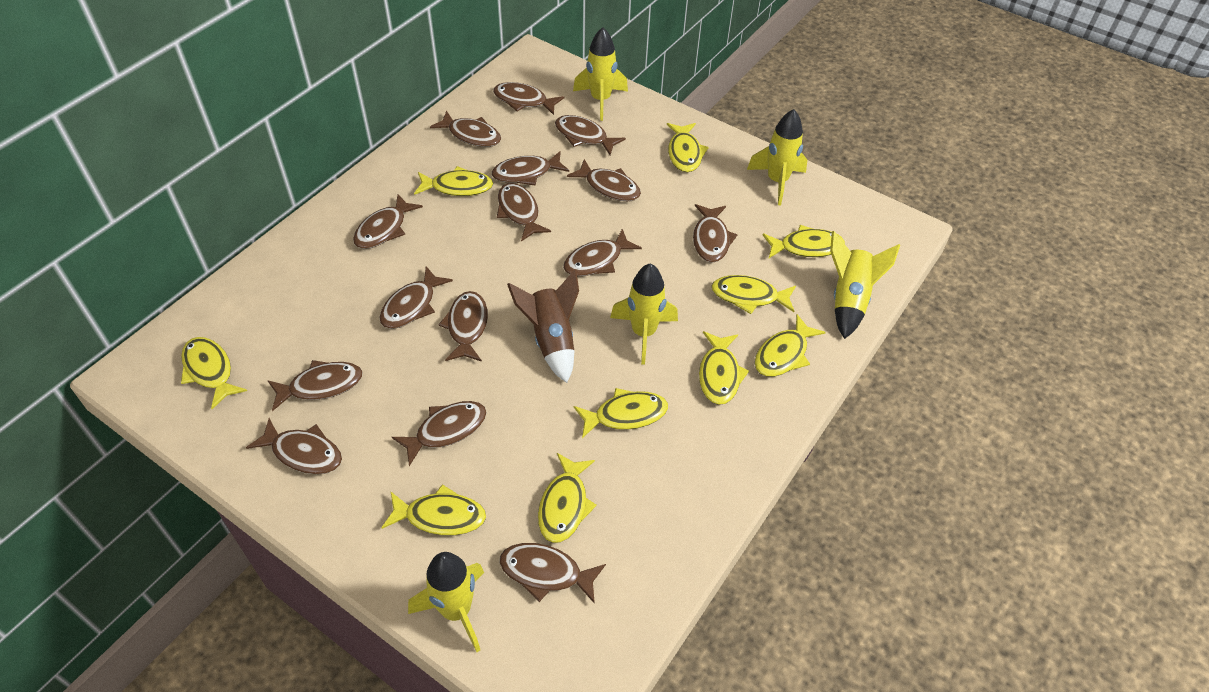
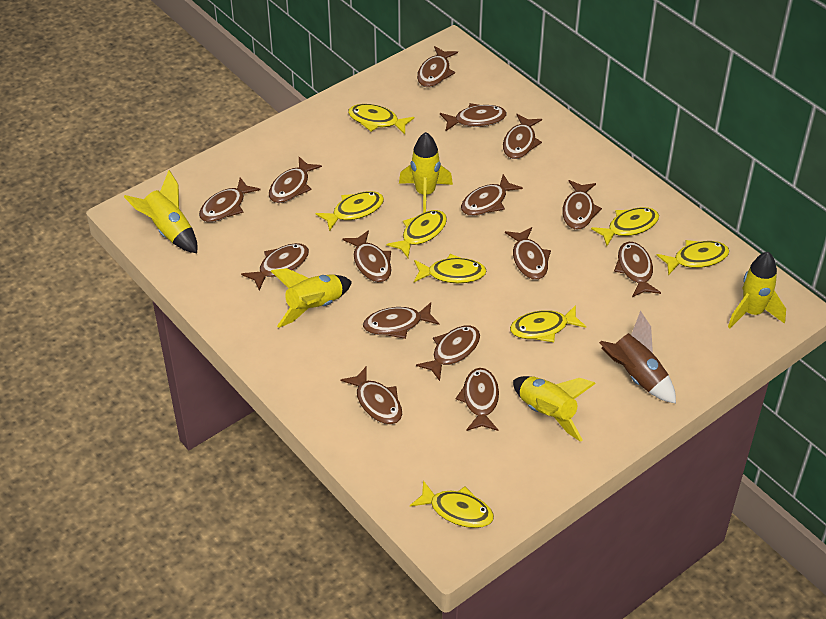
yellow fish: [181,337,247,409] [381,484,486,535] [414,166,493,196] [538,453,597,543] [574,388,668,438] [667,123,709,172] [699,331,749,405] [712,275,796,314] [755,314,826,377] [763,225,845,258] = 10 -> [315,191,384,231] [348,104,415,134] [386,210,447,258] [410,480,494,528] [414,254,486,283] [510,305,586,342] [591,207,659,246] [657,240,729,275] = 8

